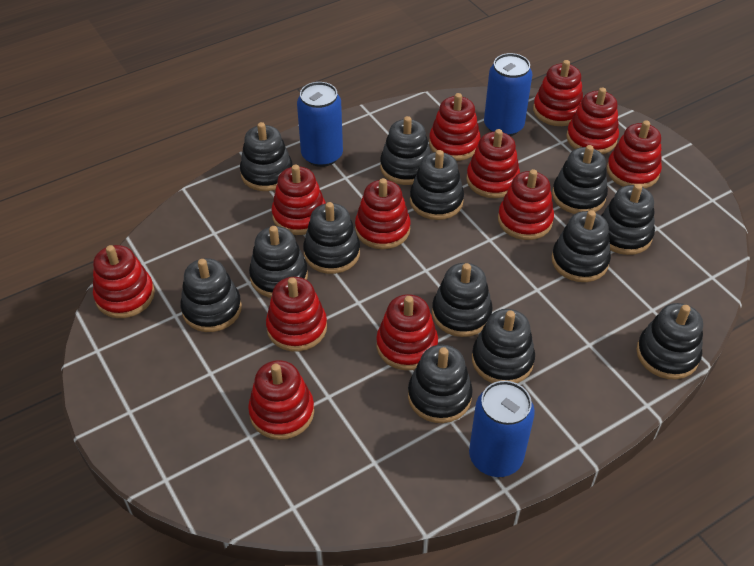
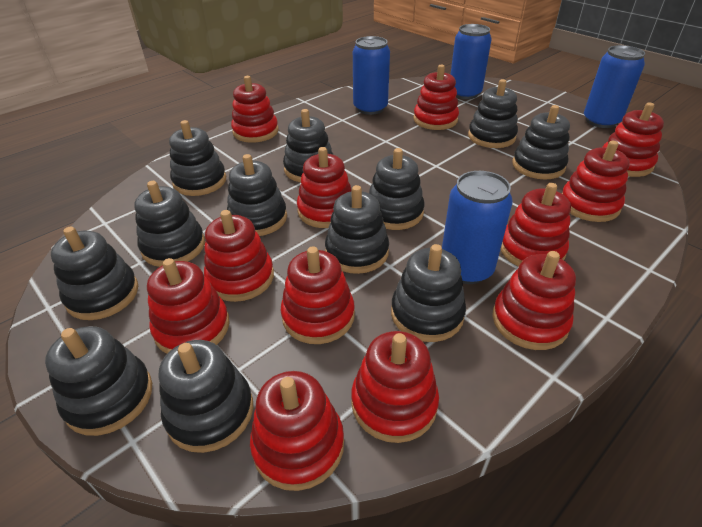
black stacking toy: [180,258,242,332] [240,122,292,191] [249,226,308,298] [303,202,360,274] [380,116,431,185] [408,345,473,423] [410,150,464,220] [432,263,493,337] [472,309,535,383] [552,145,608,214] [552,210,611,282] [601,184,655,255] [636,303,703,379] = 13 -> [45,326,152,436] [51,226,138,320] [134,181,205,267] [159,340,253,453] [169,120,226,196] [227,154,287,236] [283,109,333,182] [325,185,389,274] [369,148,425,230] [391,244,466,342] [468,79,518,148] [512,105,570,179] = 12
blue can: [297,82,343,167] [469,381,535,477] [484,53,532,136] = 3 -> [353,36,390,115] [442,171,513,284] [451,24,492,99] [584,45,645,128] = 4

